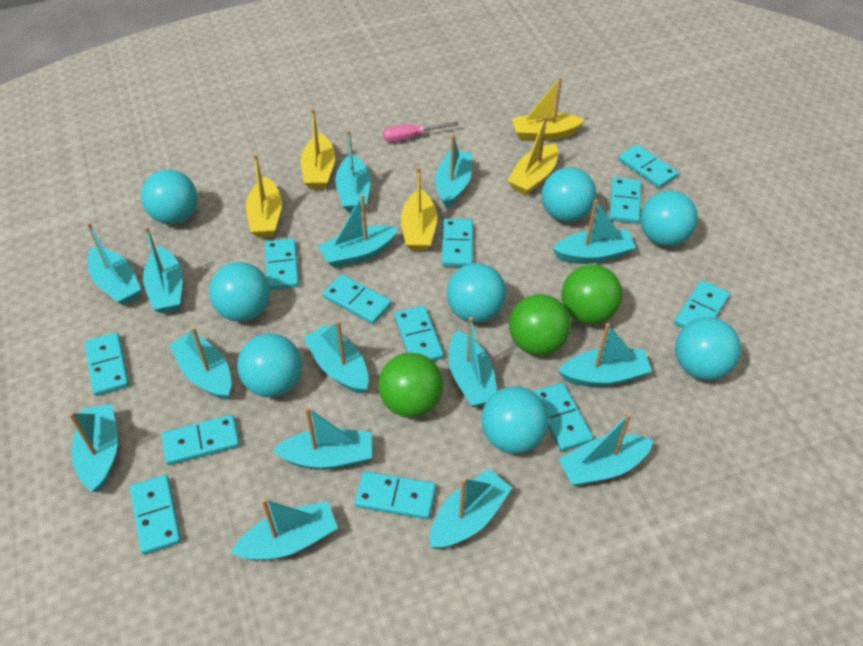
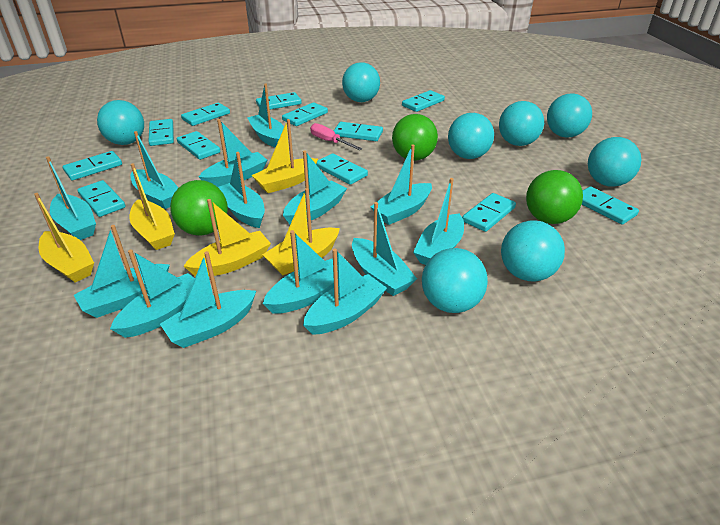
turquoise boat: [68,404,118,492] [87,222,141,306] [143,226,183,314] [169,327,232,400] [231,498,338,561] [273,407,372,470] [303,320,369,394] [318,194,398,268] [335,130,370,212] [430,469,512,549] [435,134,472,208] [449,317,497,407] [553,199,636,264] [558,323,652,387] [558,413,654,486] = 15 -> [46,156,96,240] [74,225,170,318] [110,250,195,338] [131,131,178,209] [160,251,256,348] [199,119,268,187] [218,152,265,228] [247,83,284,148] [263,230,338,314] [283,150,347,224] [303,248,387,335] [352,202,417,296] [371,144,432,225] [413,178,464,265] = 14

